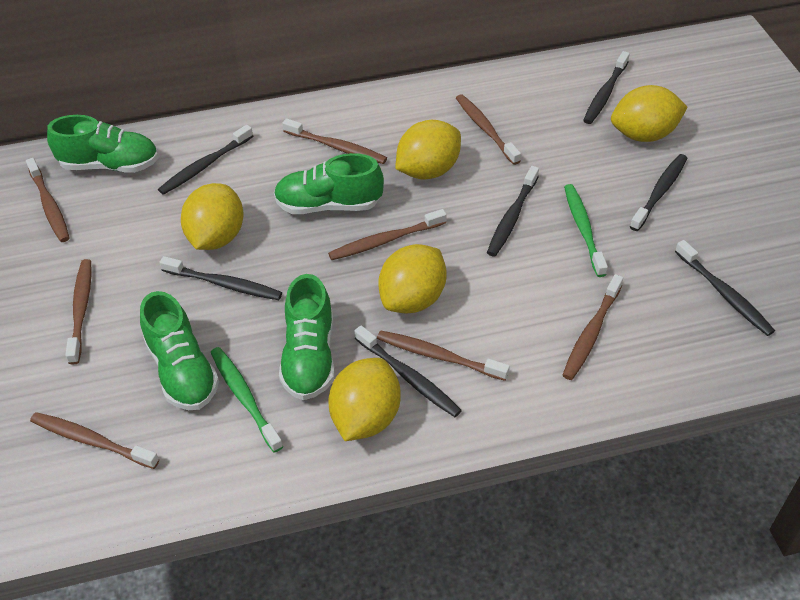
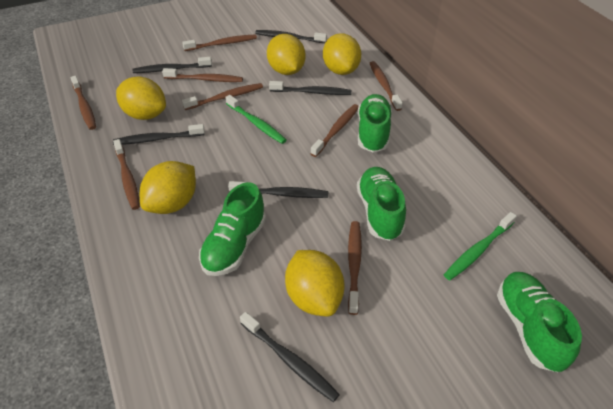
black toothbrush: [158,125,253,195] [159,256,282,300] [355,326,462,417] [487,166,539,257] [583,51,630,124] [630,154,687,231] [675,240,775,336] = 7 -> [113,124,205,145] [133,57,212,73] [228,181,328,198] [240,312,340,402] [255,30,327,43] [269,81,351,95] = 6

